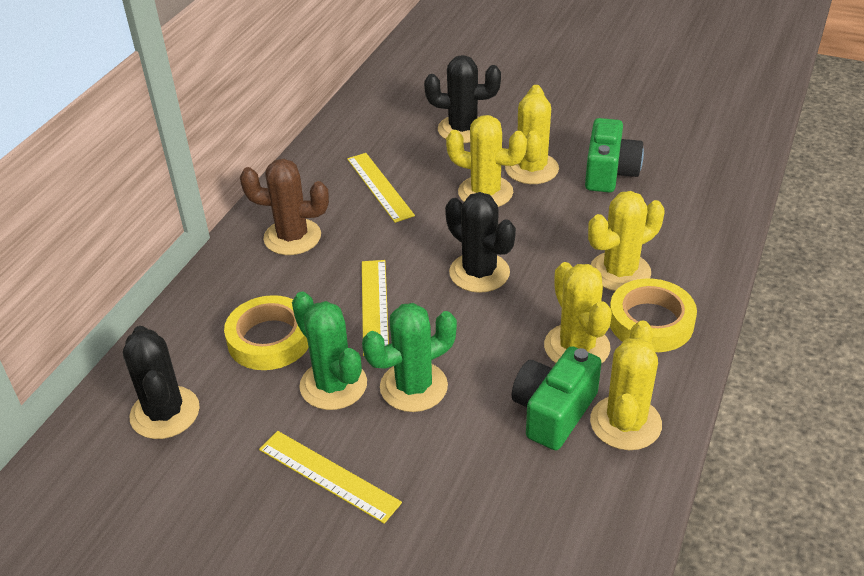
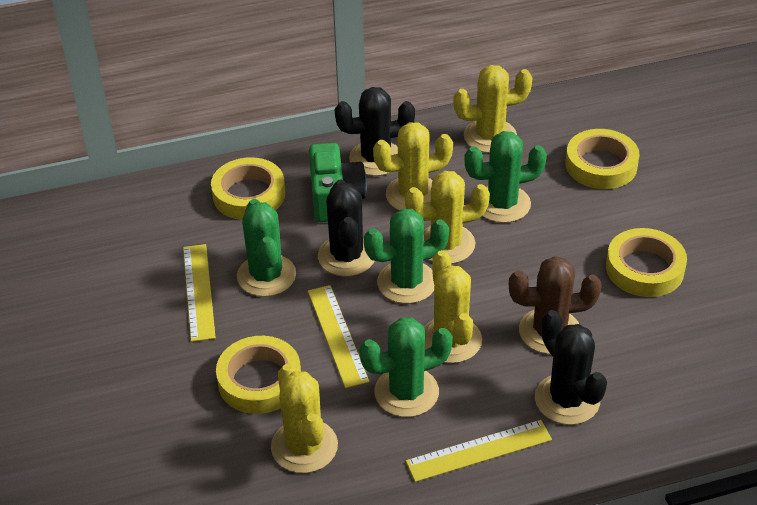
green cactus: [292,292,367,410] [362,303,457,412] = 2 -> [237,199,296,297] [359,317,453,417] [364,209,449,304] [464,131,547,223] = 4
green camera: [512,346,602,450] [585,118,644,193] = 2 -> [309,143,367,222] = 1
yellow tape: [224,295,309,370] [610,278,697,352] = 2 -> [211,157,285,220] [216,336,301,414] [565,129,640,189] [606,228,687,297] = 4

